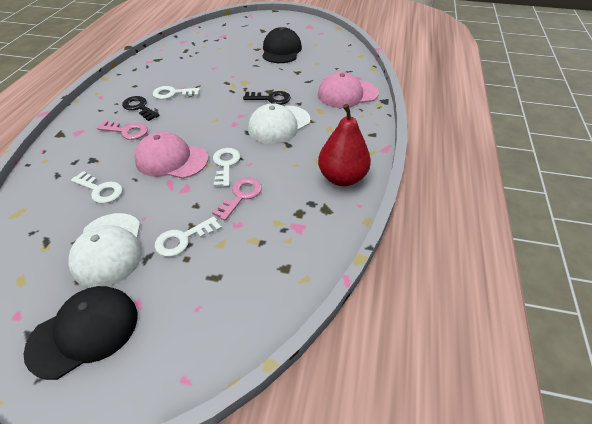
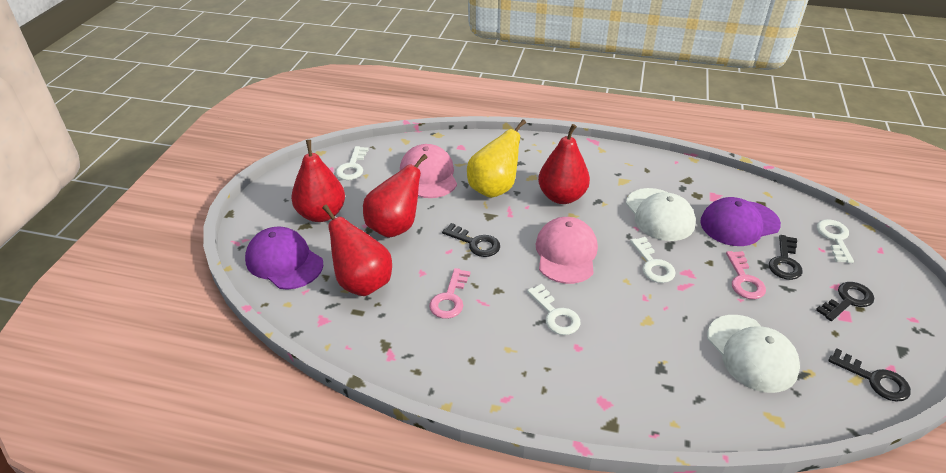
black cap: [24,286,137,380] [262,27,302,63] = 2 -> none = 0
black key: [122,96,160,121] [243,91,291,105] = 2 -> [442,223,500,257] [769,235,803,280] [816,282,874,321] [828,348,911,401] = 4
purple cap: none = 0 -> [245,226,324,290] [700,197,781,246] = 2
red pear: [318,104,371,186] = 1 -> [291,140,345,222] [322,205,392,296] [363,154,428,238] [538,124,590,204] = 4
yellow pear: none = 0 -> [467,119,526,198] = 1

